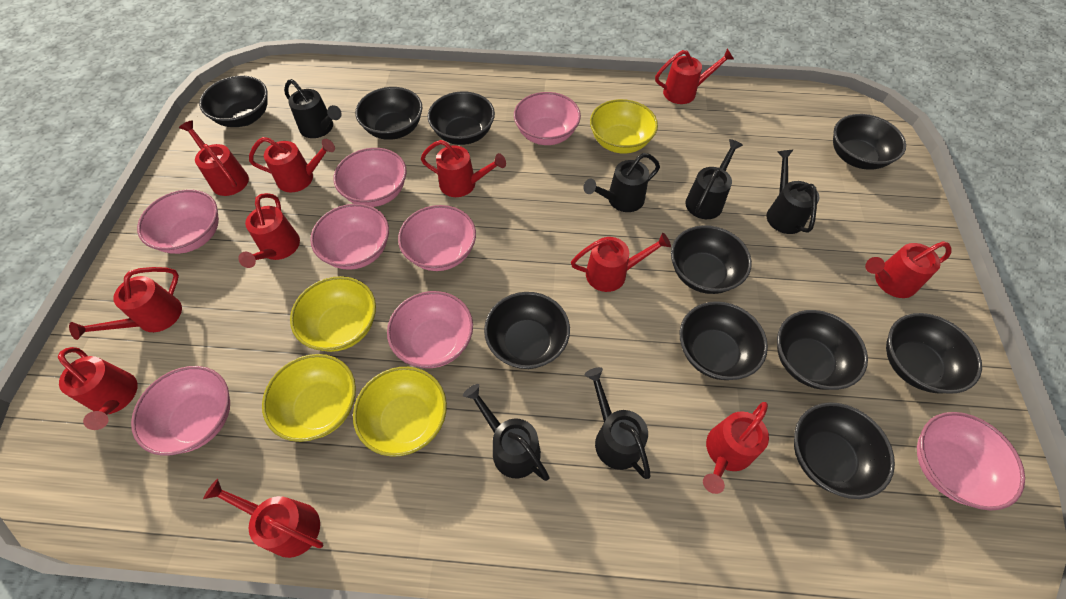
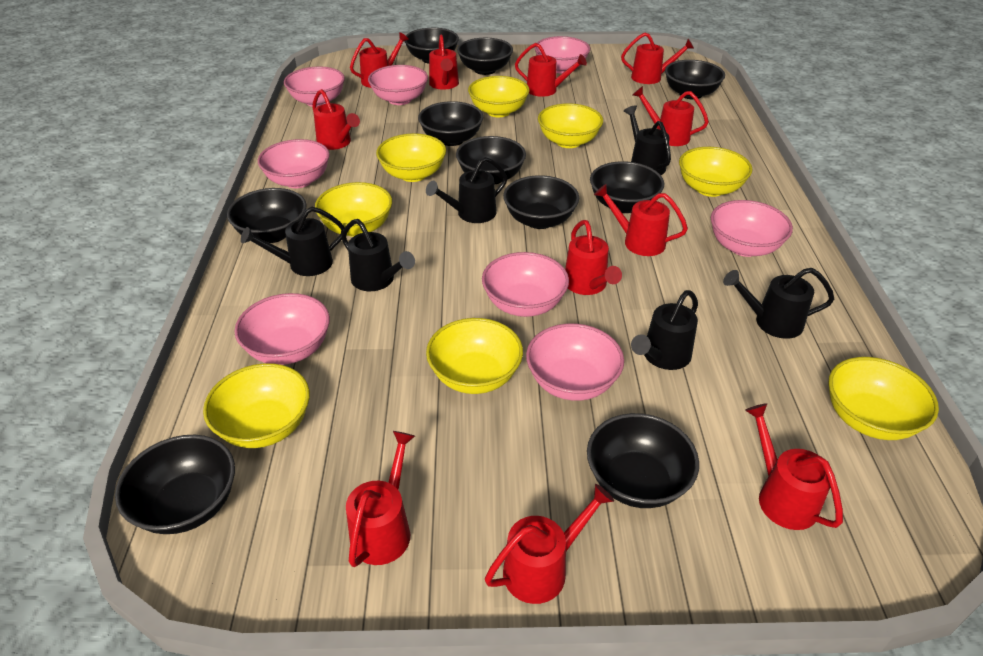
yellow bowl: [262,354,356,442] [290,276,376,352] [353,367,447,457] [590,99,658,154] = 4 -> [203,363,310,448] [315,182,392,237] [376,133,446,182] [426,318,523,394] [468,76,530,117] [538,103,603,148] [679,147,753,197] [828,357,939,440] = 8

